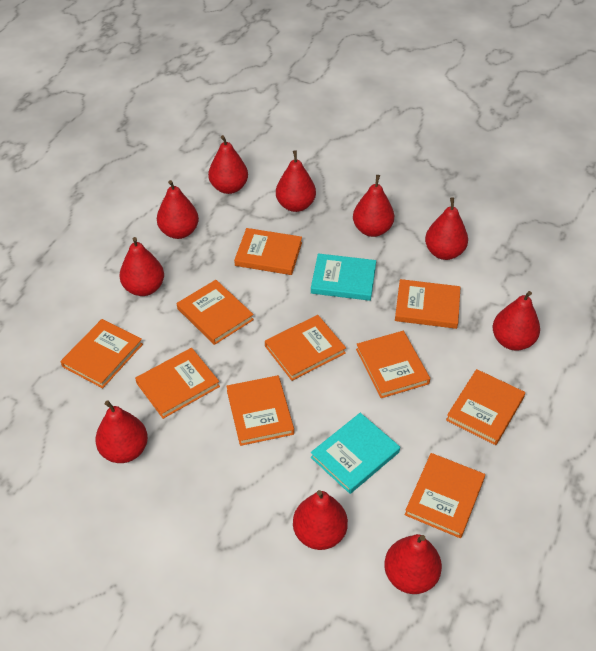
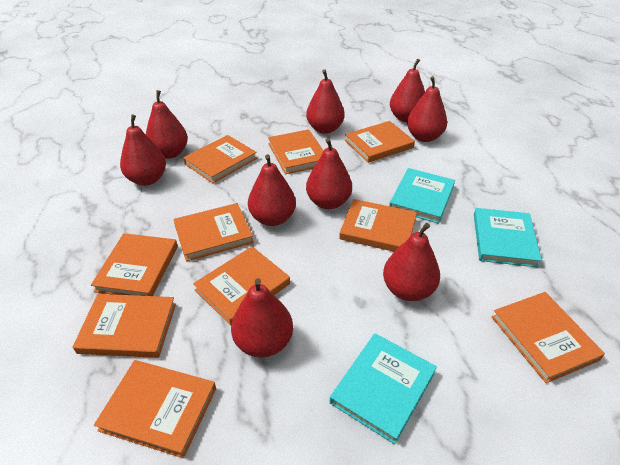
red pear: [95,400,148,463] [119,237,164,296] [157,180,199,239] [208,135,248,194] [276,150,316,212] [293,490,348,550] [353,175,394,237] [384,534,442,594] [425,197,468,260] [493,291,540,350] = 10 -> [120,115,166,186] [146,90,188,159] [231,278,293,358] [248,154,296,226] [306,69,345,134] [306,138,352,209] [383,223,440,301] [390,59,425,122] [407,76,447,142] = 9
turquoise book: [311,253,376,301] [311,413,400,494] = 2 -> [330,333,437,444] [389,168,455,224] [474,208,542,268] = 3

